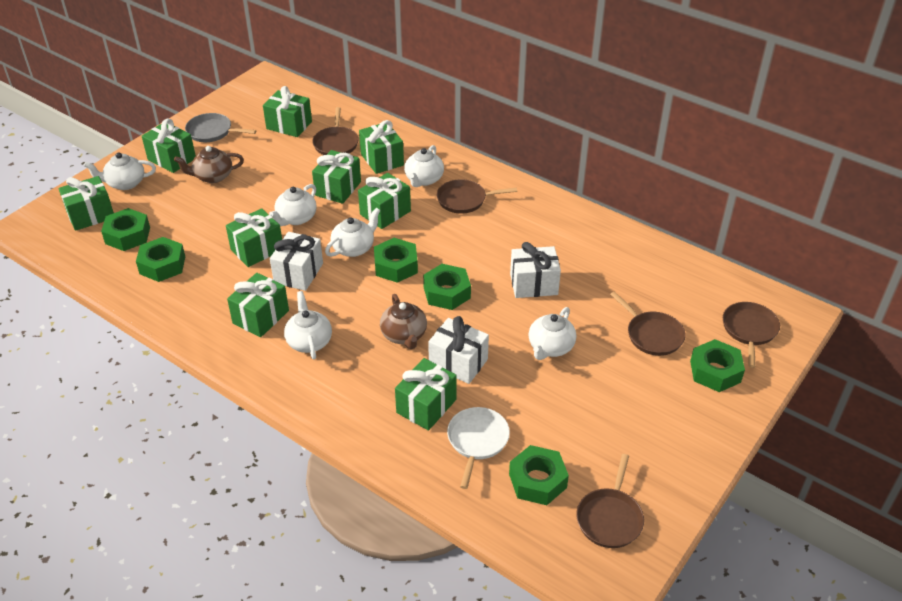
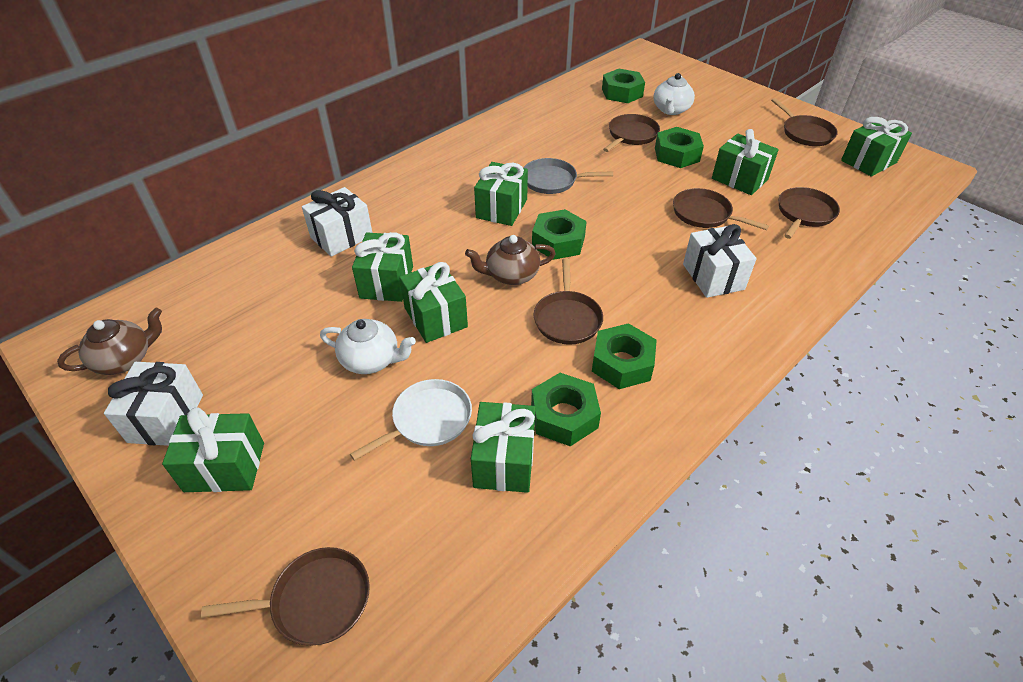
brown pan: [312,107,359,155] [437,179,517,213] [576,454,644,548] [610,291,685,356] [723,302,780,368] = 5 -> [201,547,370,646] [533,258,603,345] [603,114,660,152] [673,188,769,230] [771,98,838,146] [779,187,840,239] = 6
green gift: [59,176,114,231] [142,119,196,173] [226,208,282,267] [227,273,289,337] [263,86,312,137] [312,150,361,204] [358,173,411,229] [359,120,404,174] [395,358,457,431] = 9 -> [162,407,264,492] [352,232,413,302] [399,262,468,343] [471,402,535,493] [474,162,528,226] [712,129,779,195] [841,117,912,177] = 7
green nut: [101,208,150,251] [136,237,185,282] [374,238,418,283] [423,264,471,310] [509,445,569,505] [690,339,745,392] = 6 -> [531,373,601,446] [532,209,587,260] [592,323,657,389] [602,69,645,103] [655,127,704,168] = 5
white teapot: [84,152,156,190] [269,184,317,226] [284,291,332,360] [325,208,381,257] [404,145,444,187] [529,307,576,360] = 6 -> [320,319,416,374] [653,73,695,115] = 2

